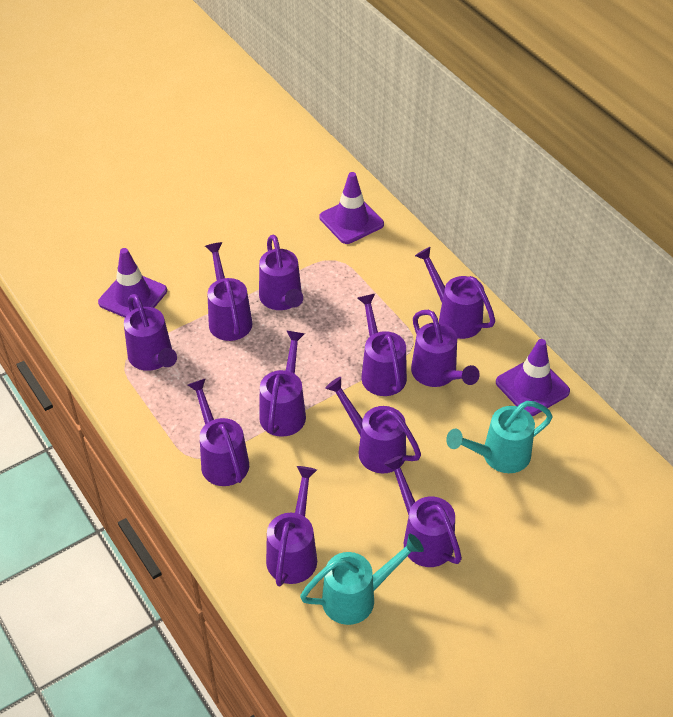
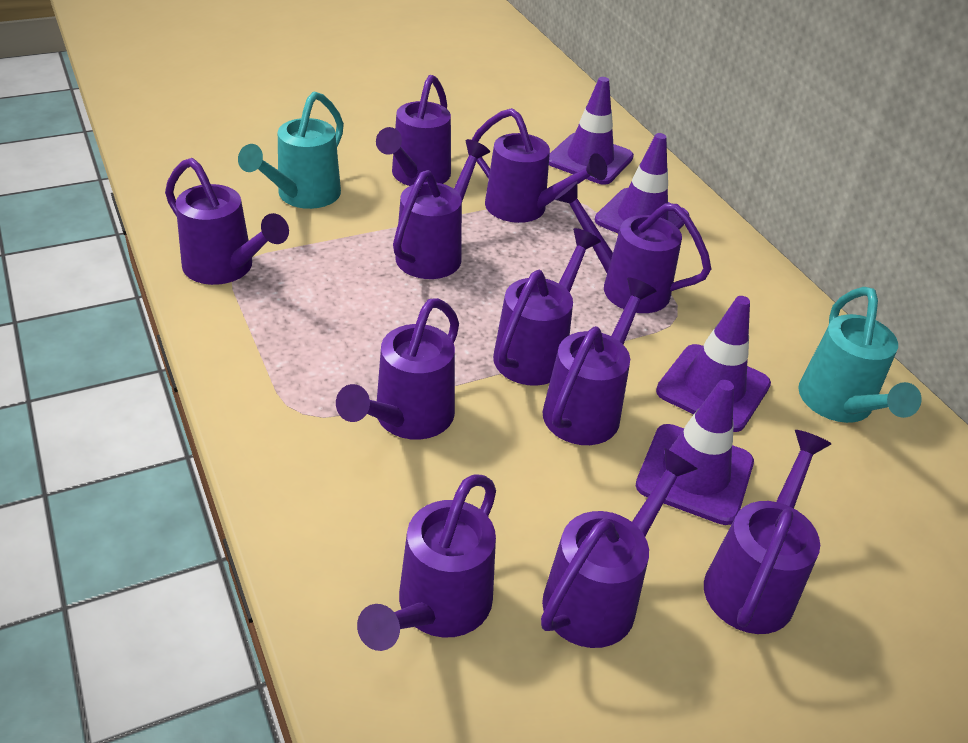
purple traffic cone: [98,248,167,318] [320,172,384,244] [496,339,570,416] = 3 -> [549,77,634,185] [595,133,689,233] [636,380,754,525] [656,296,771,432] = 4

